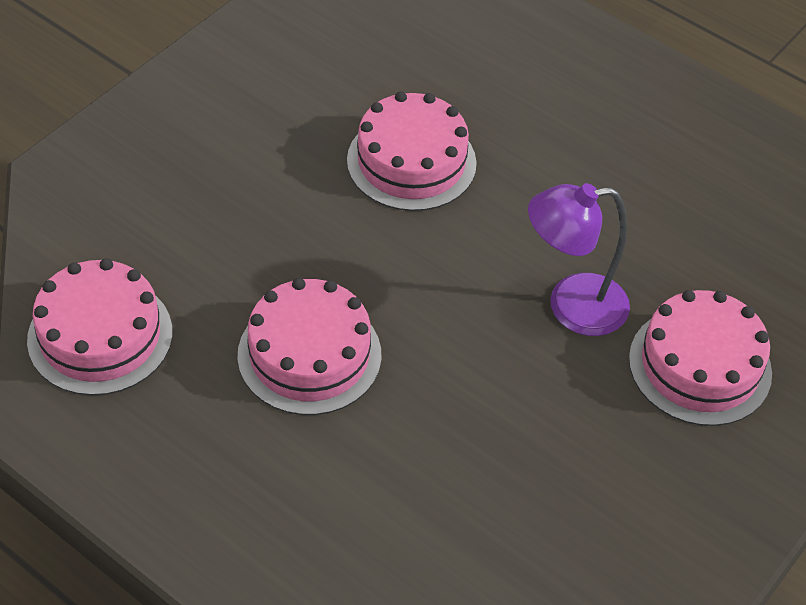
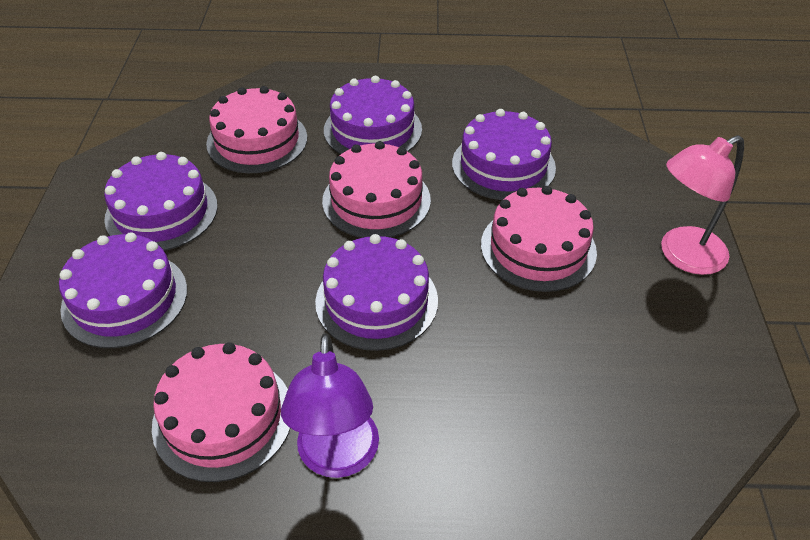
pink lamp: none = 0 -> [661,135,744,275] = 1
purple cake: none = 0 -> [59,232,187,348] [104,152,218,251] [315,234,438,351] [324,76,422,154] [452,109,556,200] = 5

